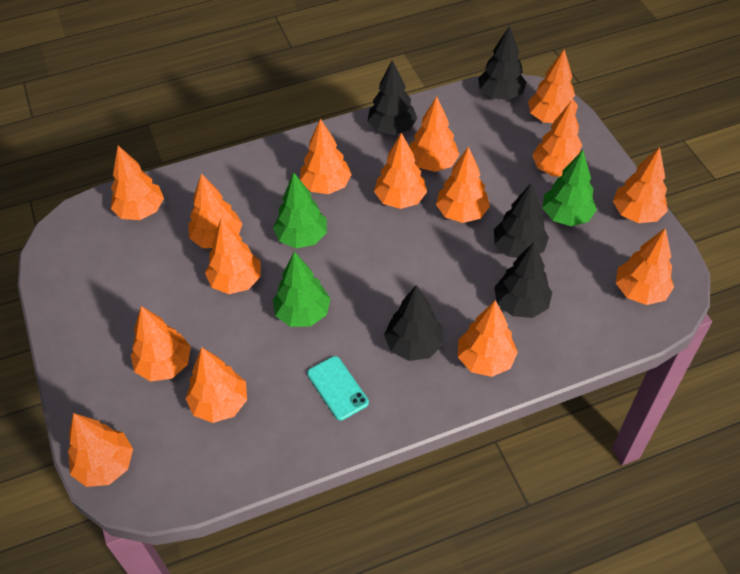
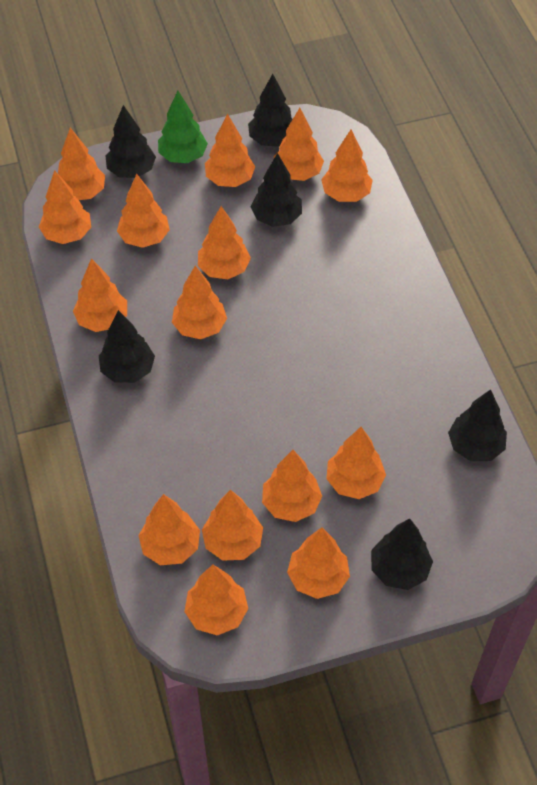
black tree: [368,60,417,135] [384,285,443,361] [478,26,527,100] [494,183,549,258] [494,242,552,318] = 5 -> [99,310,155,383] [106,105,156,178] [248,74,292,147] [251,153,302,227] [371,518,433,590] [448,389,507,461] = 6
green tree: [273,172,327,248] [273,252,331,327] [542,150,597,226] = 3 -> [158,91,208,163] = 1
turquoise phone: [307,356,369,421] = 1 -> none = 0

